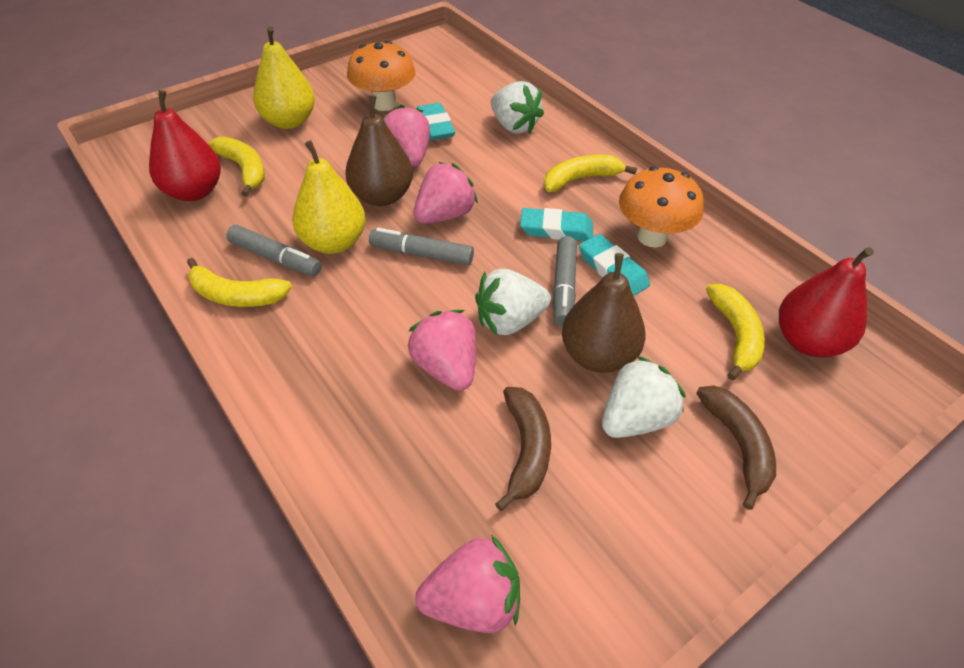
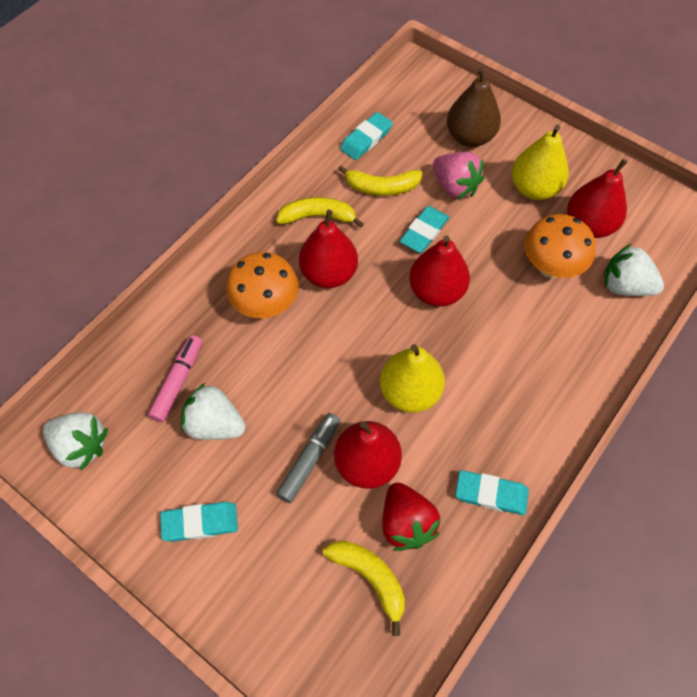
brown banana: [495,387,551,511] [696,385,776,510] = 2 -> none = 0
brown pear: [345,95,413,206] [562,253,646,373] = 2 -> [447,67,501,147] = 1
grey marker: [226,225,322,276] [369,228,474,266] [553,236,577,326] = 3 -> [276,413,340,503] = 1
pink marker: none = 0 -> [148,335,202,422] = 1
pink strawberry: [381,104,430,167] [408,310,476,391] [414,162,478,224] [415,535,520,633] = 4 -> [433,152,484,199] = 1
red pear: [149,90,221,201] [779,247,874,357] = 2 -> [299,210,358,288] [334,421,402,489] [409,235,470,307] [567,159,627,238] = 4
red strawberry: none = 0 -> [382,483,440,551] = 1
turquoise eraser: [417,103,455,140] [520,208,593,241] [579,234,650,296] = 3 -> [160,502,238,542] [340,112,393,160] [400,206,449,253] [455,470,529,515] = 4
yellow banana: [187,258,292,307] [208,136,265,197] [543,154,637,192] [706,284,765,380] = 4 -> [276,197,364,228] [323,541,405,636] [338,165,423,196] = 3

